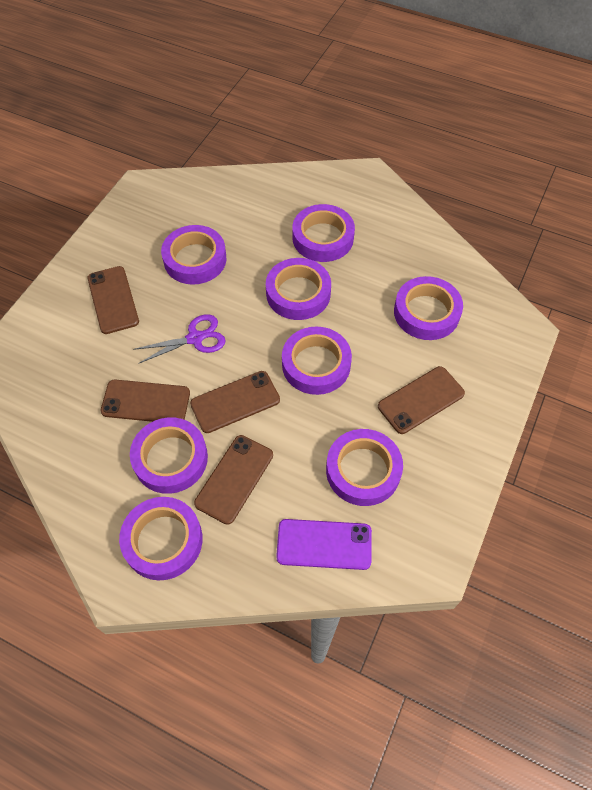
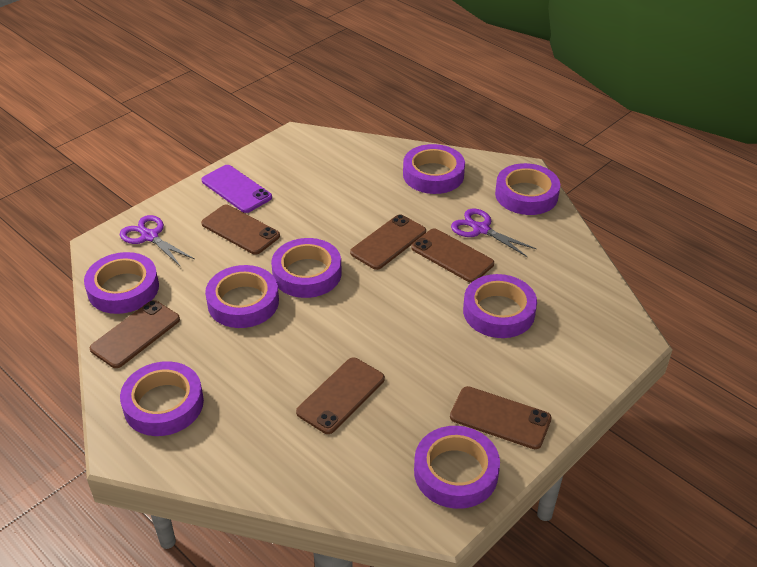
brown phone: [87,266,139,334] [101,379,190,422] [190,371,280,433] [194,435,273,525] [378,366,465,434] = 5 -> [89,300,180,368] [201,205,280,254] [296,358,385,434] [350,214,426,270] [411,229,494,283] [450,386,552,449] = 6
purple scissors: [133,314,226,364] = 1 -> [120,215,194,267] [451,209,537,257] = 2

